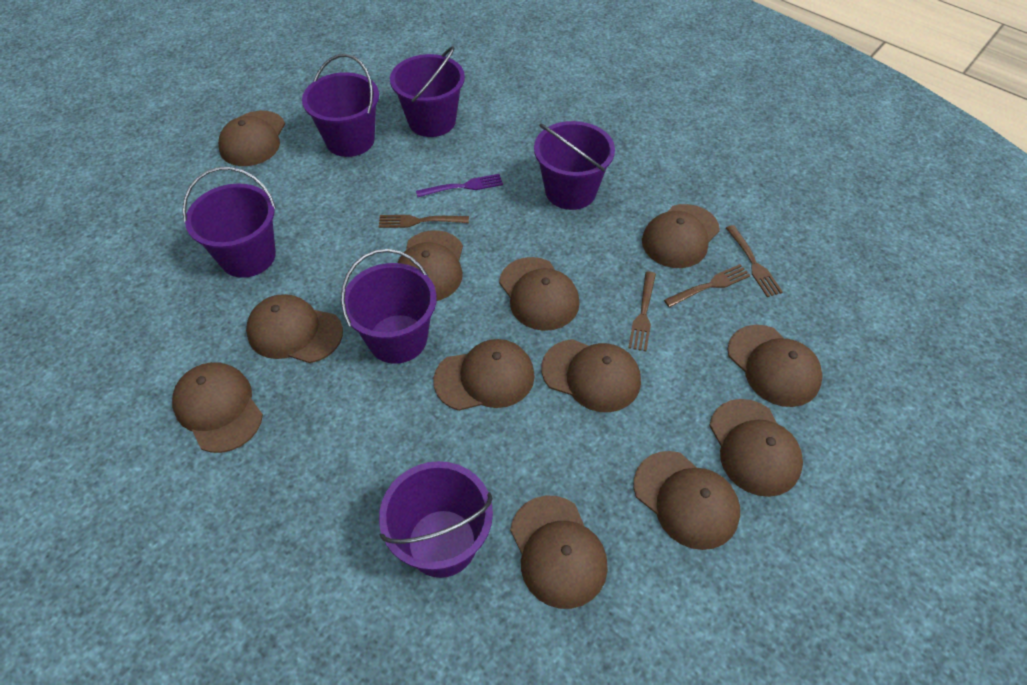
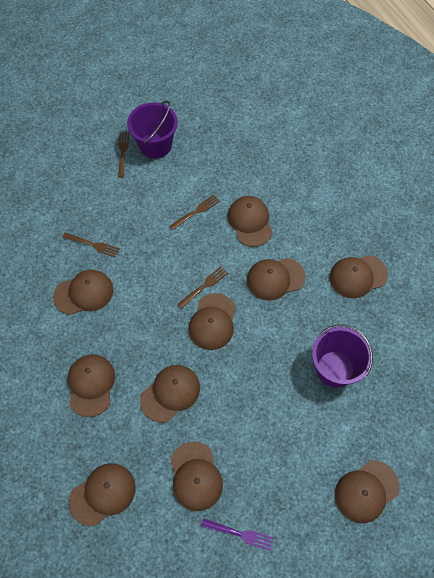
brown cap: [172,362,263,453] [218,111,285,166] [246,294,343,363] [397,230,463,301] [433,339,535,411] [499,257,580,331] [510,496,608,609] [541,339,641,412] [633,451,740,550] [642,204,720,268] [709,399,803,497] [727,325,822,407] = 12 -> [53,270,113,315] [68,354,115,417] [69,463,136,526] [140,365,200,423] [170,441,223,511] [188,293,236,350] [228,196,273,247] [247,258,305,301] [330,255,388,298] [335,460,399,523] = 10
purple bucket: [182,167,276,278] [302,54,379,157] [341,249,437,364] [379,461,493,578] [390,46,465,137] [534,121,615,210] = 6 -> [127,101,178,159] [312,324,373,388] = 2

